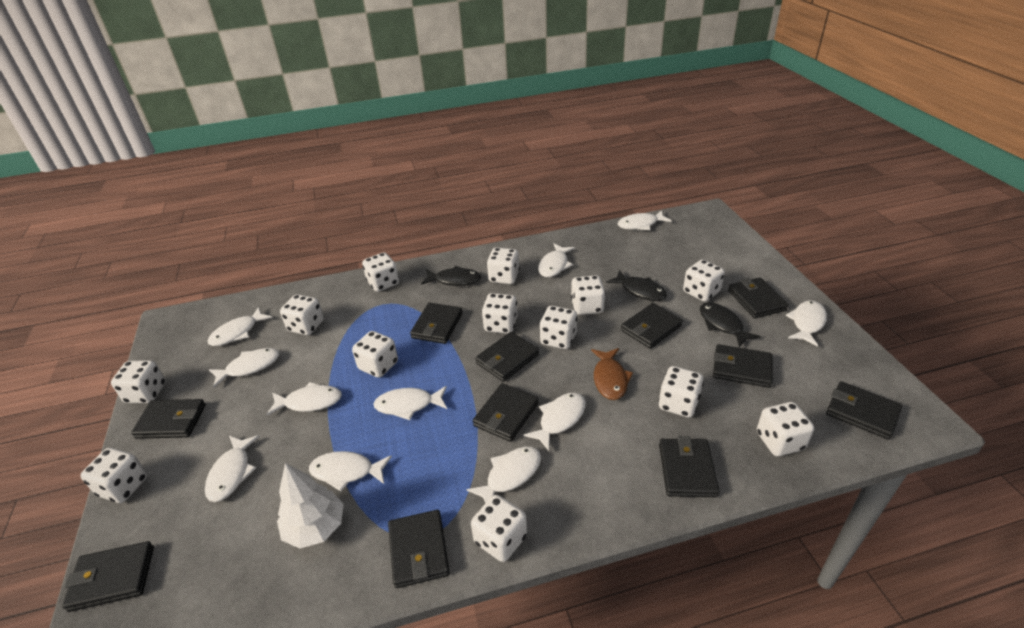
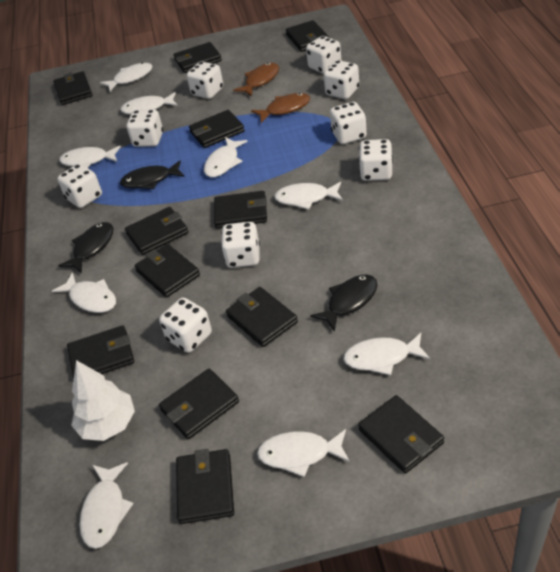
black wallet: [62,541,154,612] [131,399,206,439] [388,510,450,588] [410,303,463,344] [473,383,539,442] [475,332,539,382] [621,303,683,349] [659,436,719,497] [713,344,772,388] [728,277,788,318] [826,381,902,440] = 11 -> [53,71,93,105] [67,325,134,378] [125,207,188,255] [135,244,200,297] [159,369,239,439] [174,42,222,73] [176,449,234,524] [189,110,245,148] [214,191,267,229] [226,287,298,347] [286,20,329,52] [358,395,444,473] = 12
brown fish: [591,348,633,400] = 1 -> [233,63,279,97] [251,93,310,123] = 2
white dice: [80,448,147,503] [111,361,166,403] [280,294,324,335] [352,331,398,378] [362,252,399,292] [471,495,527,562] [482,293,517,334] [487,248,520,284] [540,306,577,349] [571,275,606,315] [658,366,704,418] [683,259,725,302] [757,402,814,456] = 13 -> [57,164,102,208] [126,109,163,147] [159,298,212,353] [187,61,223,99] [221,222,260,268] [306,36,342,74] [324,60,359,99] [330,102,367,144] [359,139,393,181] = 9
white fish: [205,435,260,502] [207,307,273,346] [209,348,279,387] [266,382,342,415] [309,451,392,491] [373,386,447,420] [466,446,541,503] [523,393,586,451] [538,243,575,277] [617,210,672,230] [786,300,827,347] = 11 -> [52,272,116,313] [59,146,121,168] [80,462,134,549] [100,62,153,92] [120,92,178,115] [204,137,248,177] [257,429,350,477] [274,182,343,210] [343,333,430,375] = 9

